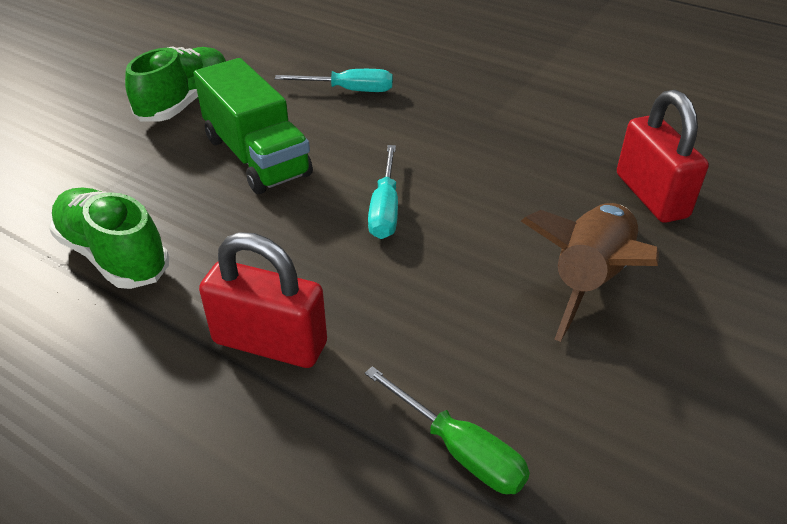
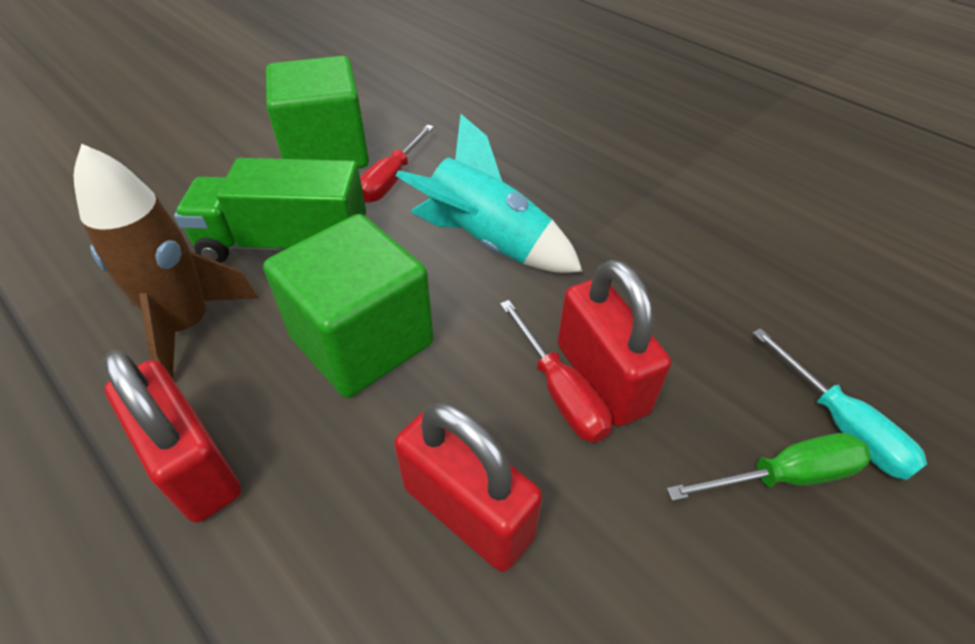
green cube: none = 0 -> [263,214,434,398] [266,56,369,168] = 2
green shoe: [49,187,169,289] [125,46,226,122] = 2 -> none = 0
red padlock: [199,232,327,368] [617,90,709,223] = 2 -> [103,350,241,523] [394,403,542,572] [557,260,671,426] = 3
red screwdriver: none = 0 -> [360,125,434,203] [500,300,612,443] = 2
turquoise rocket: none = 0 -> [396,114,583,273] = 1
turquoise screwdriver: [275,69,393,92] [368,145,398,239] = 2 -> [752,328,927,480] = 1

